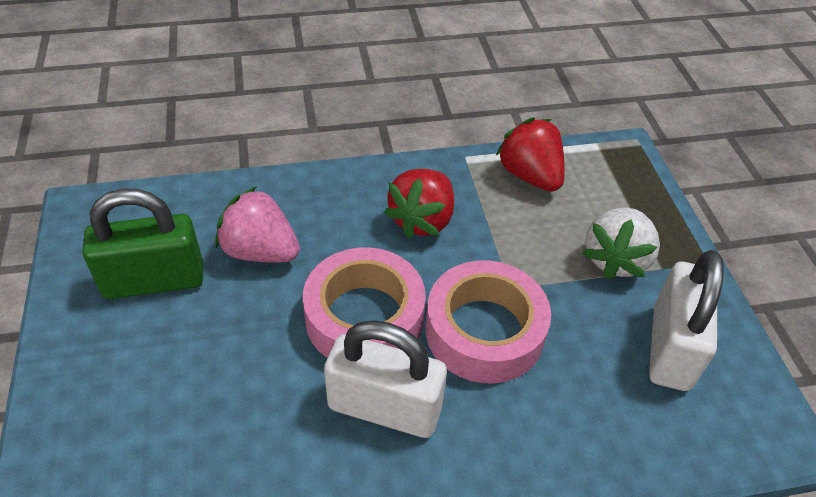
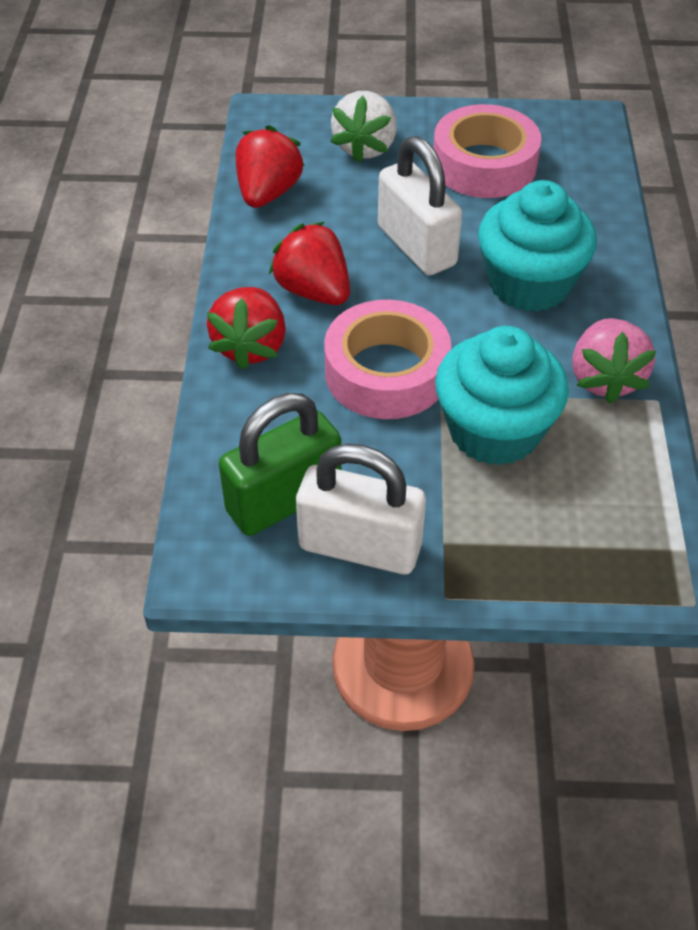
red strawberry: [384,169,454,238] [496,118,565,192] = 2 -> [207,287,286,370] [235,125,305,208] [269,222,350,305] = 3
turquoise cupcake: none = 0 -> [435,326,569,466] [478,180,597,312] = 2

